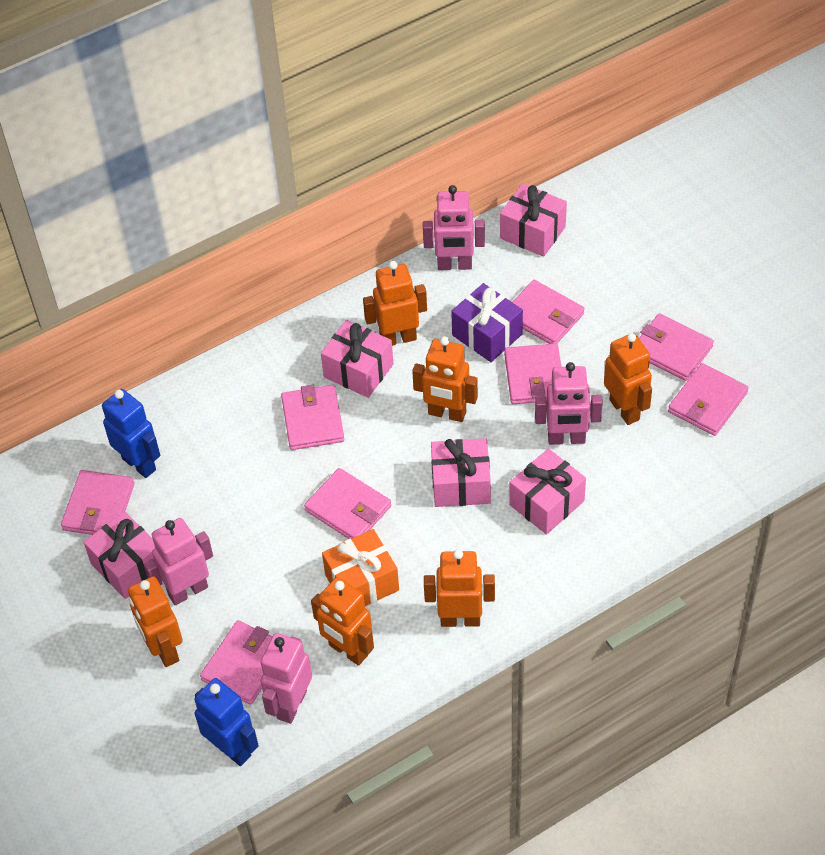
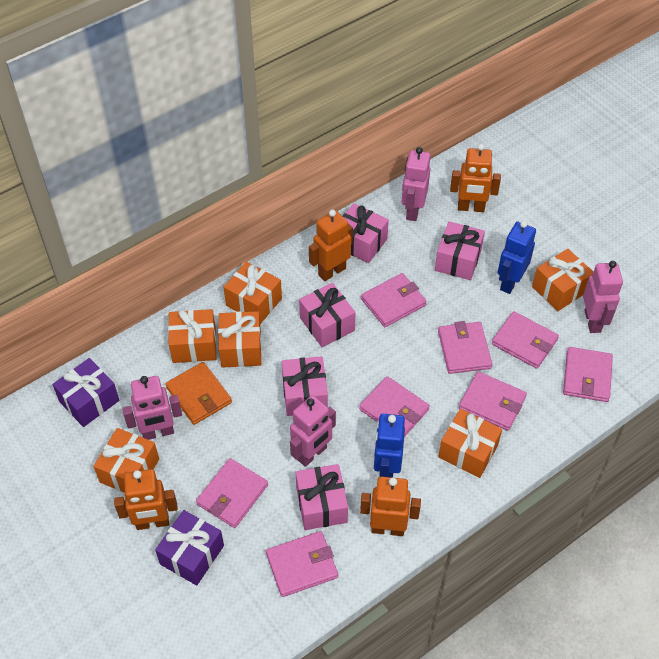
orange gift: [322,529,399,606] = 1 -> [93,428,159,493] [168,309,217,363] [218,311,261,368] [224,261,282,324] [438,409,502,478] [532,249,593,311] = 6
orange robot: [128,576,183,667] [311,577,374,666] [363,261,427,346] [412,336,478,422] [424,549,495,627] [604,333,652,425] = 6 -> [114,469,178,530] [309,210,353,281] [360,477,421,536] [450,144,501,212] = 4
orange wallet: none = 0 -> [166,362,232,425] = 1
purple gift: [451,283,523,362] = 1 -> [52,358,119,427] [155,510,224,585] = 2

